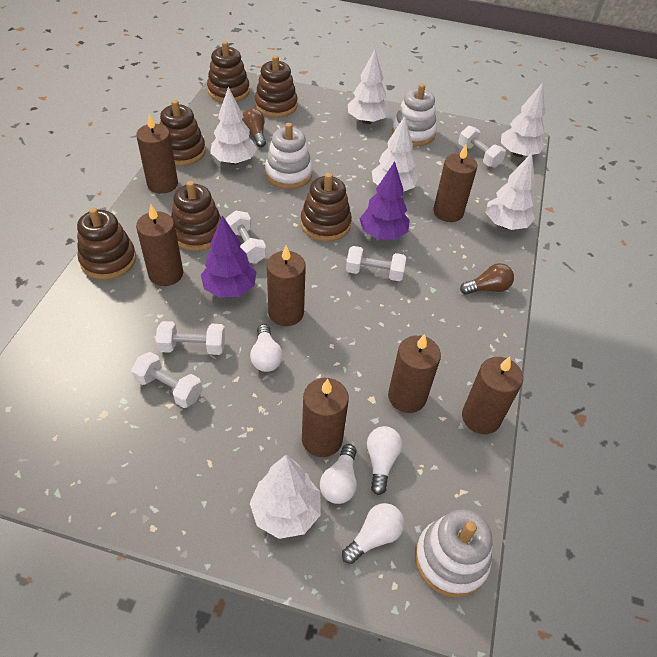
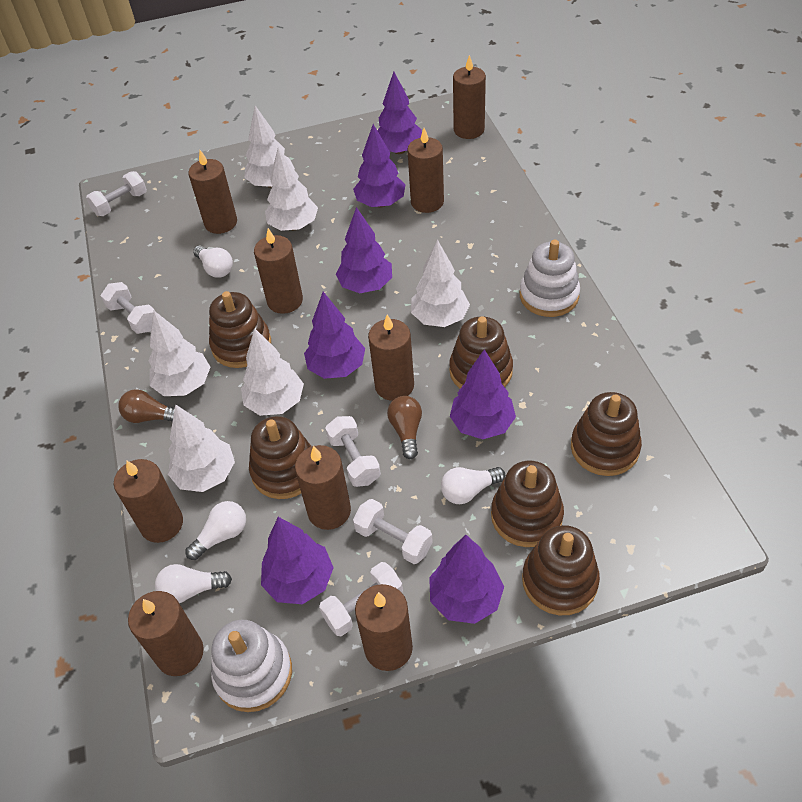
brown candle: [136,114,178,194] [136,205,183,286] [267,245,306,326] [302,378,349,457] [388,334,441,413] [433,145,477,222] [462,357,523,434] = 7 -> [114,459,183,543] [128,591,204,676] [188,150,237,234] [254,228,303,314] [295,445,351,530] [355,584,413,671] [368,314,414,401] [407,128,444,213] [453,55,486,139] = 9
purple tree: [201,215,257,298] [359,161,410,240] = 2 -> [261,517,334,604] [304,292,365,379] [336,207,392,293] [353,124,406,207] [378,72,422,154] [429,535,504,624] [450,349,516,439] = 7
white stacking toy: [265,123,313,189] [392,84,437,146] [415,509,492,597] = 3 -> [211,620,292,712] [520,240,580,317] = 2

